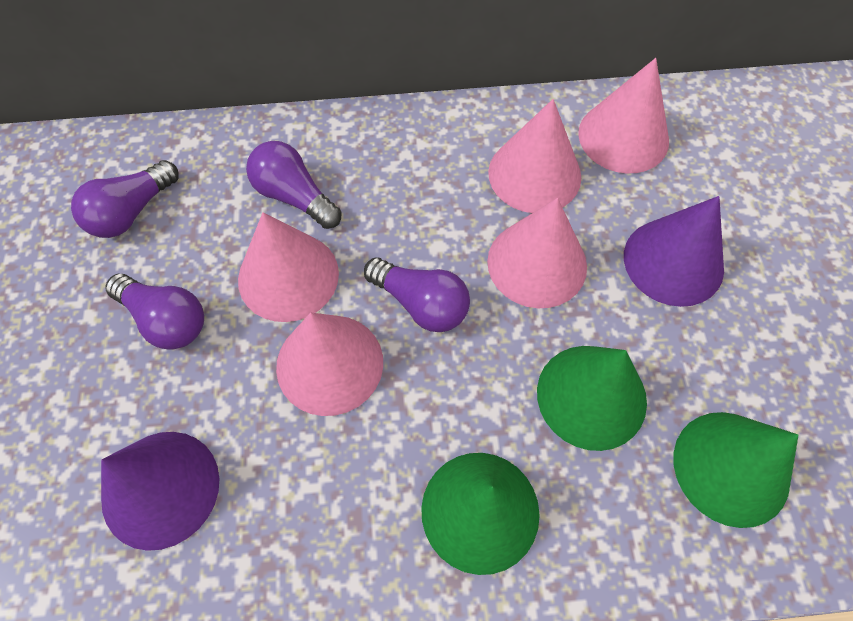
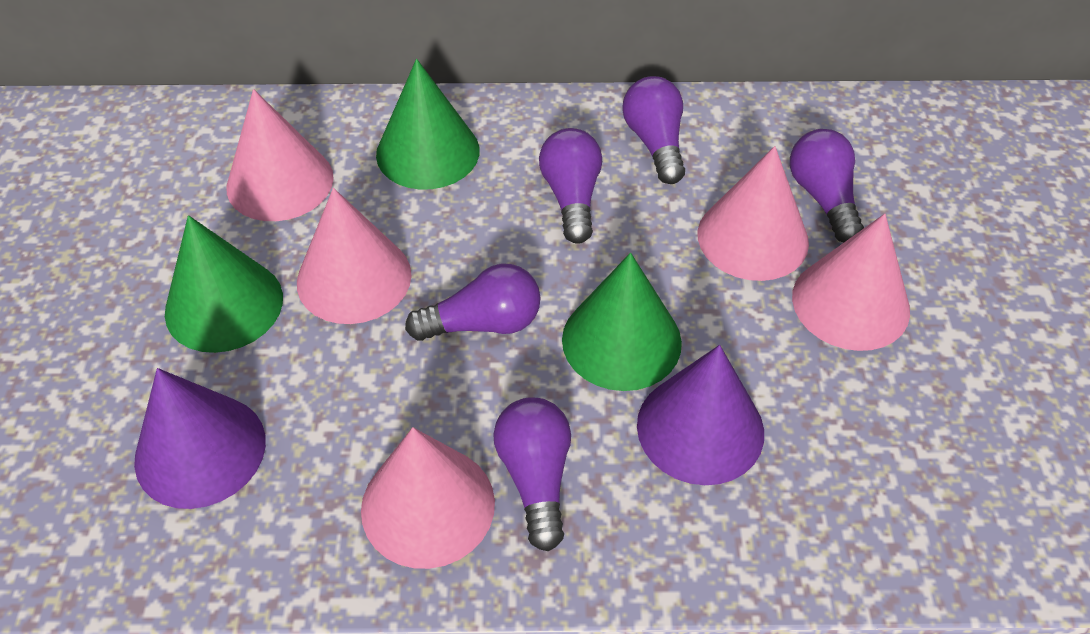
purple light bulb: [71,160,178,238] [105,274,204,350] [246,141,342,229] [364,258,470,332] = 4 -> [405,264,540,341] [493,397,571,551] [539,128,602,244] [622,76,685,184] [790,129,864,242] = 5

